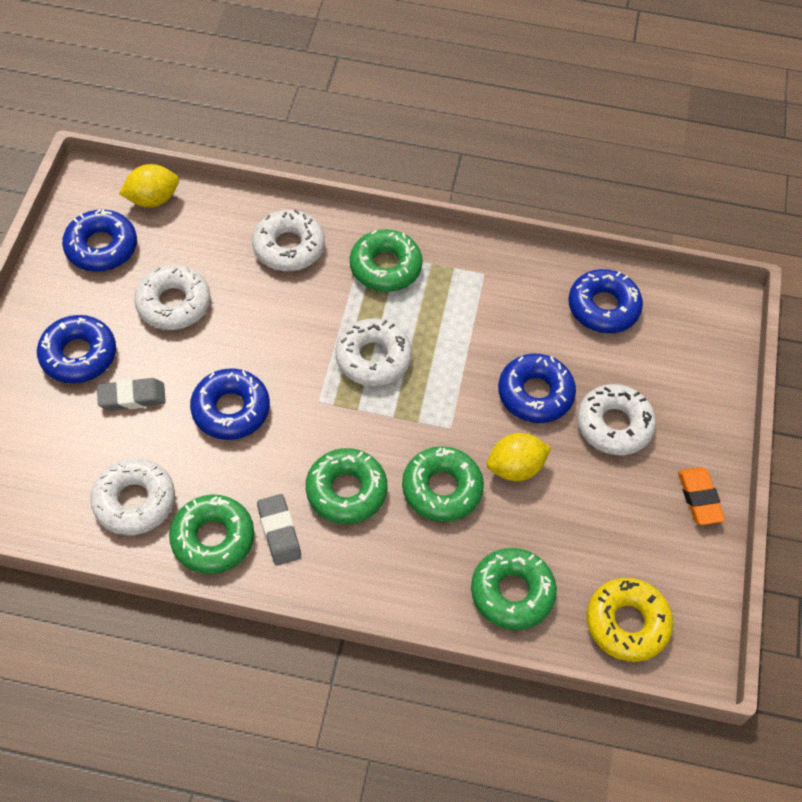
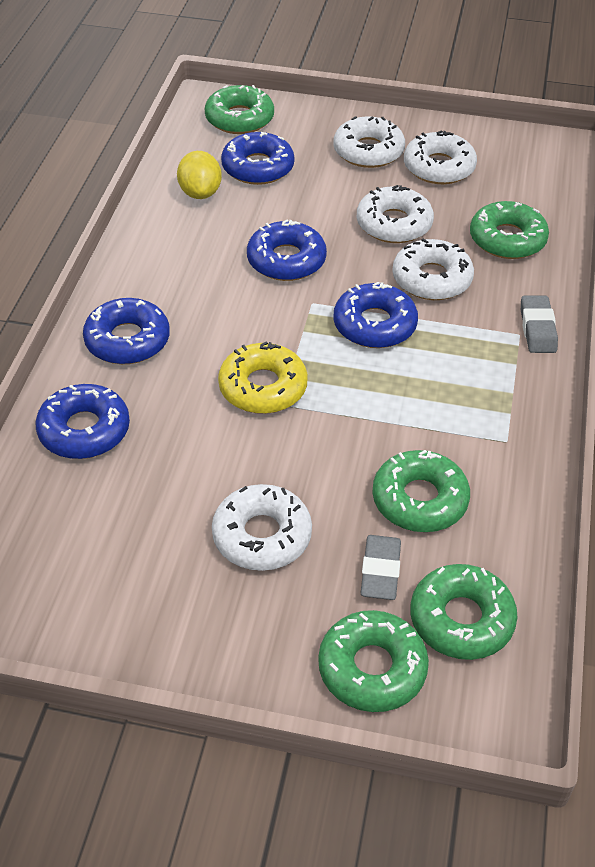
orange eraser: [678,467,725,525] = 1 -> none = 0
yellow lemon: [119,164,179,207] [487,433,551,481] = 2 -> [177,151,222,199] = 1

